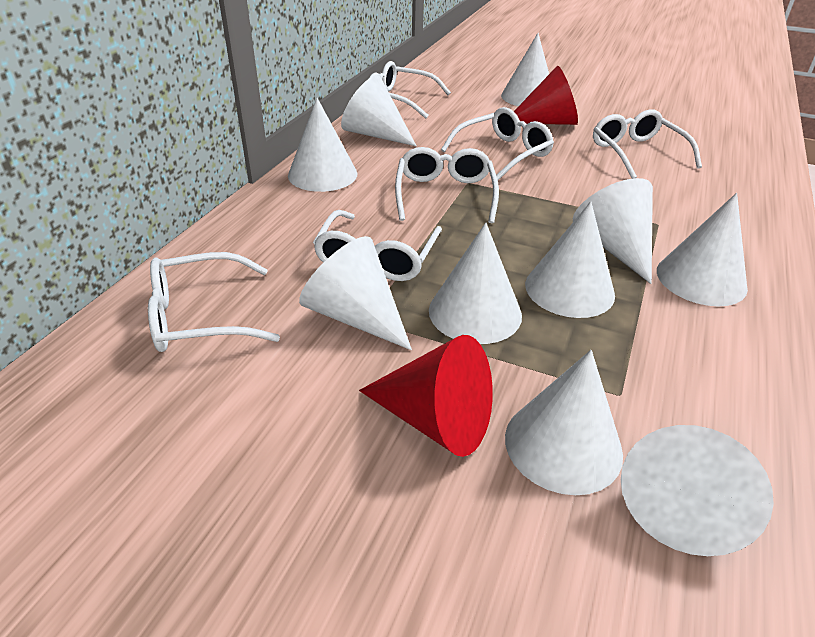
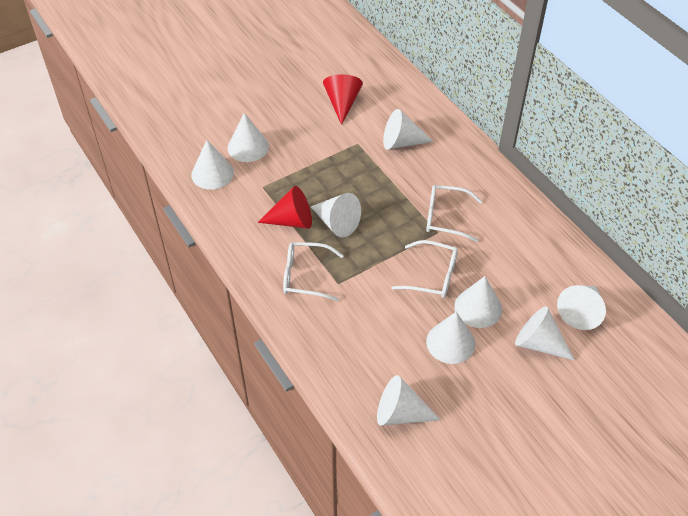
white cone: [288,98,357,192] [299,236,412,350] [341,75,416,146] [429,222,522,344] [501,33,549,106] [505,350,623,495] [525,201,615,318] [573,178,653,284] [621,425,774,556] [657,193,748,306] = 10 -> [191,140,234,190] [228,113,269,162] [311,193,361,237] [377,375,441,426] [383,109,434,149] [426,312,475,364] [454,276,502,328] [515,306,575,360] [557,285,606,330] = 9
white glasses: [148,252,280,352] [313,210,442,281] [369,61,451,119] [395,147,499,223] [441,107,554,180] [593,109,702,179] = 6 -> [283,242,344,301] [391,240,458,298] [426,185,482,242] = 3

